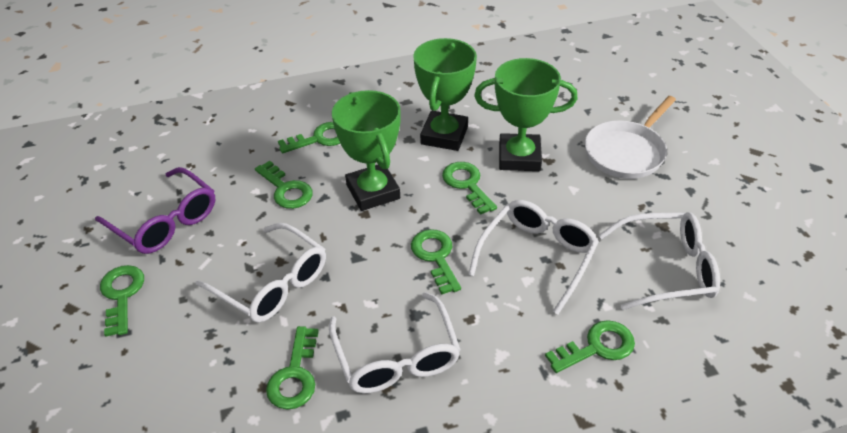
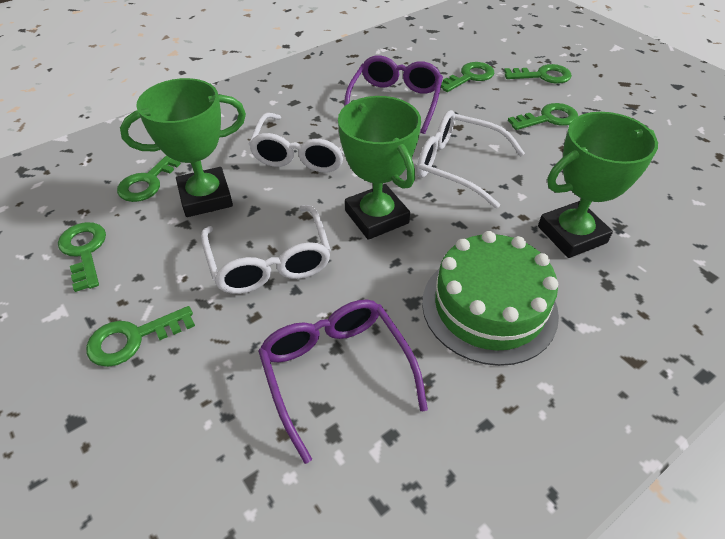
green cake: none = 0 -> [422,231,559,366] = 1
green key: [100,265,144,337] [255,161,313,209] [266,326,319,410] [278,122,340,154] [411,229,461,295] [442,162,497,215] [545,320,635,373] = 7 -> [58,222,106,292] [86,306,195,367] [117,155,181,202] [441,62,494,92] [504,64,572,84] [508,103,578,130] = 6
purple glasses: [95,167,215,254] = 1 -> [258,300,428,464] [344,56,443,134] = 2
white glasses: [196,223,326,323] [329,292,461,393] [468,200,599,315] [599,212,720,310] = 4 -> [201,205,331,294] [249,113,344,172] [417,110,525,208] = 3
white pan: [585,96,676,179] = 1 -> none = 0

